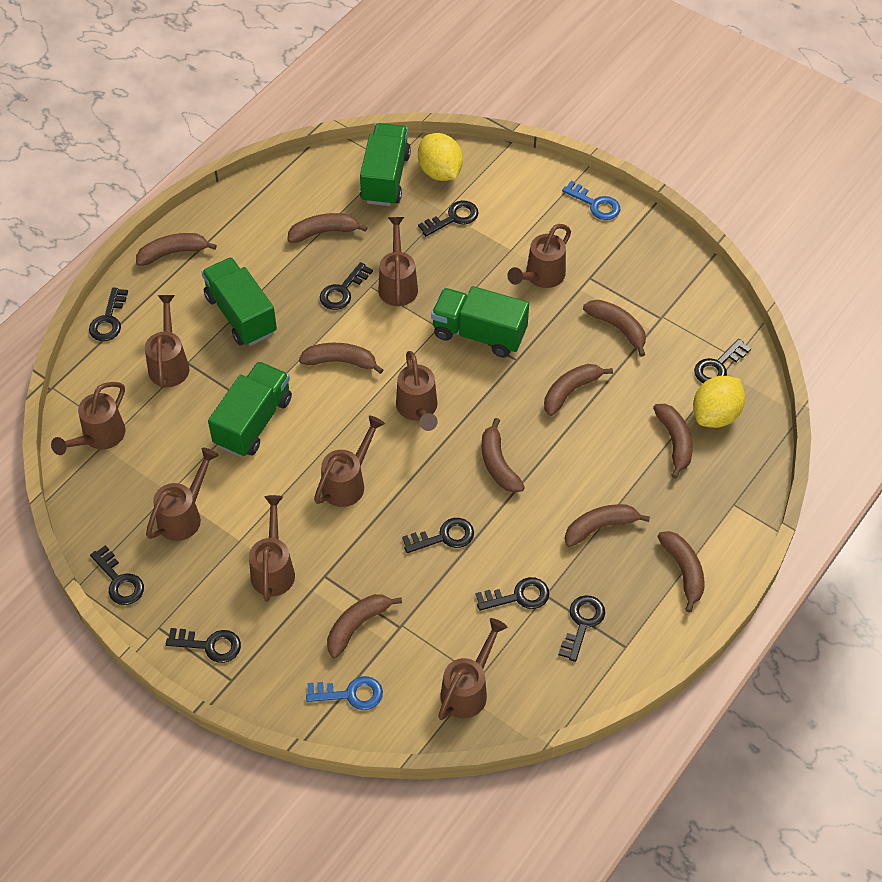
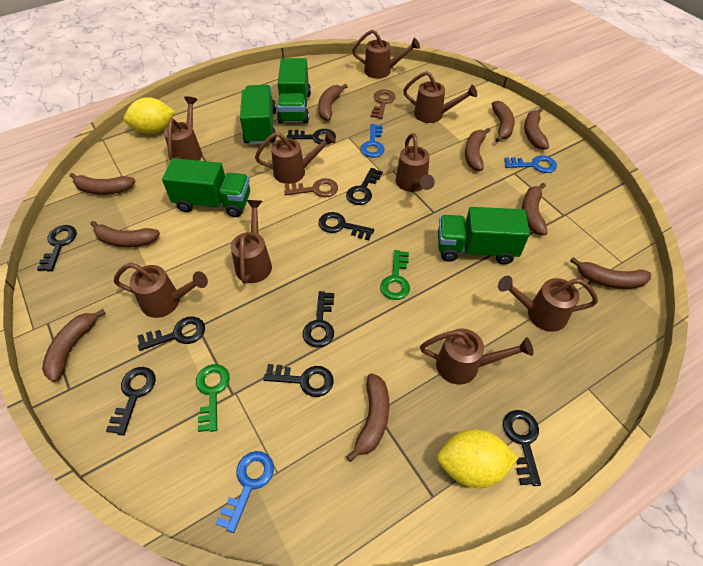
blue key: [306,676,383,710] [562,181,620,220] = 2 -> [216,451,274,533] [360,124,384,158] [504,155,557,173] = 3
brown key: none = 0 -> [284,178,338,197] [371,89,396,119] = 2
green key: none = 0 -> [196,364,230,432] [380,250,410,300] = 2

